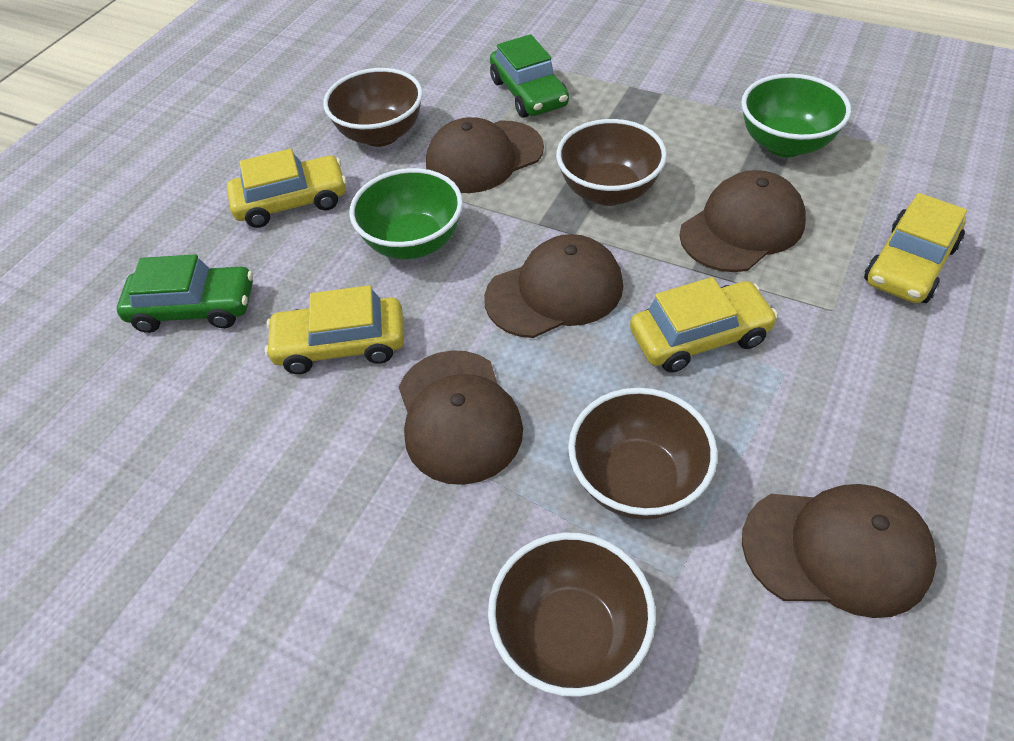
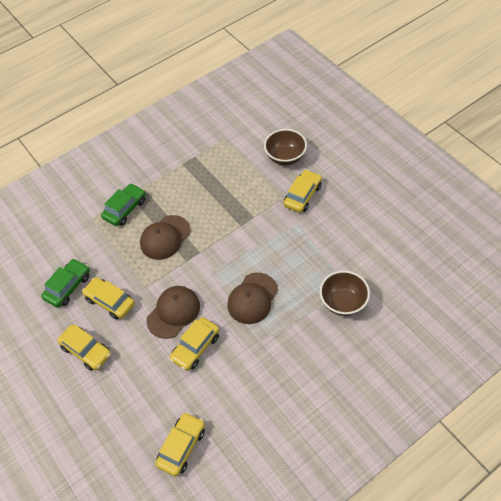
brown bowl: [323,68,423,147] [488,533,656,697] [556,119,667,206] [568,388,717,520] = 4 -> [264,129,307,165] [320,271,370,316] = 2
brown cap: [399,350,523,485] [426,117,544,193] [484,234,623,338] [679,170,806,272] [742,484,937,618] = 5 -> [140,215,191,260] [146,286,200,339] [227,273,278,324] = 3
green bowl: [349,168,463,259] [741,74,851,157] = 2 -> none = 0
yellow car: [227,149,347,228] [265,285,404,374] [630,277,778,373] [864,193,967,303] = 4 -> [57,324,111,371] [82,277,135,320] [155,412,205,477] [170,317,220,371] [284,170,322,213] = 5

